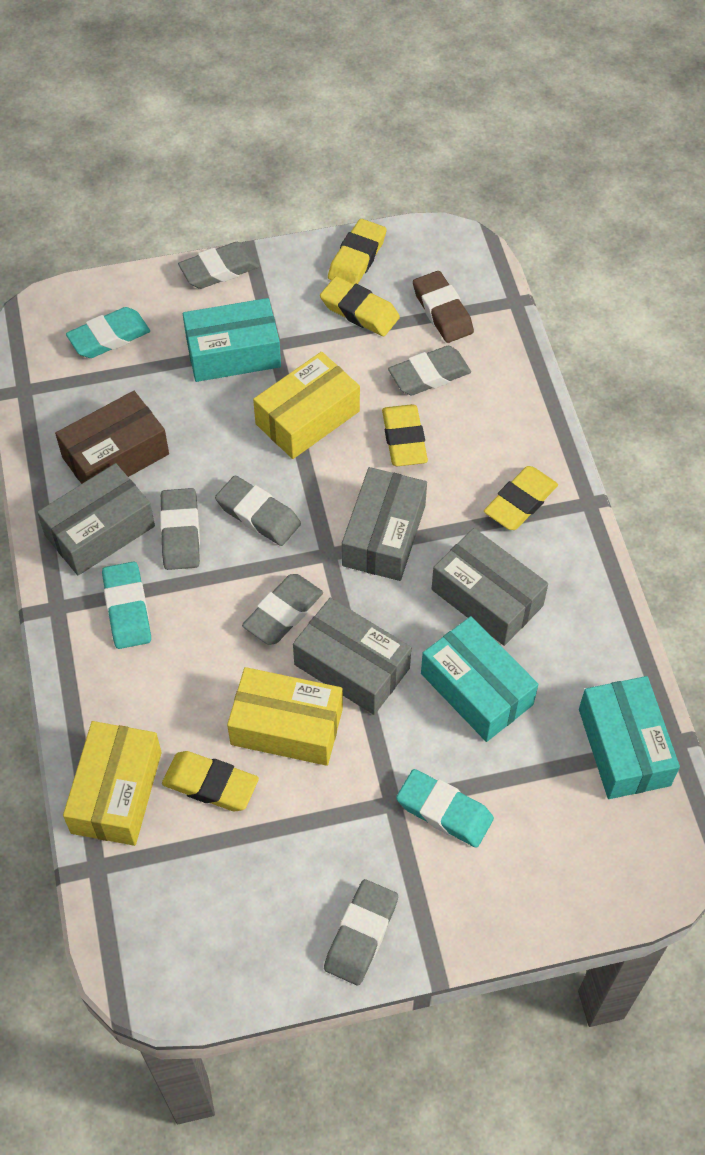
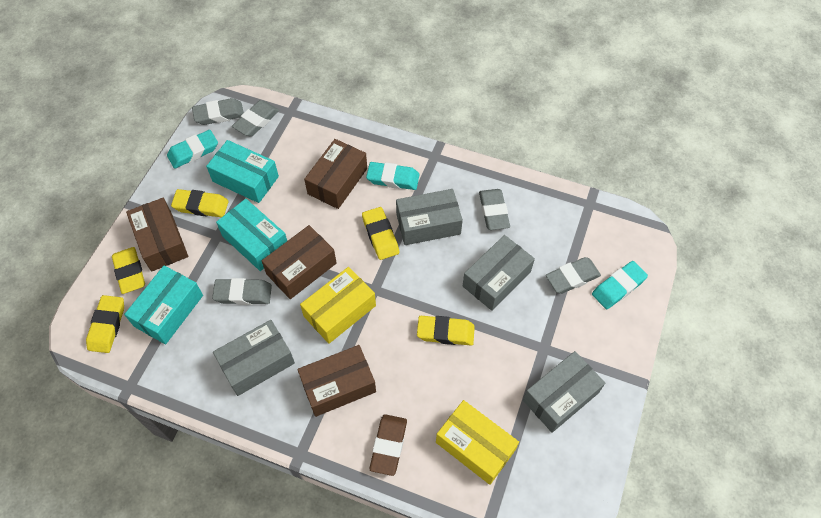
brown box: [55,391,169,484] = 1 -> [126,198,188,272] [262,225,337,299] [297,345,376,417] [304,139,367,209] = 4
grey eraser: [160,488,200,570] [178,242,259,289] [215,475,301,546] [242,574,323,645] [324,879,398,986] [388,346,471,395] = 6 -> [192,98,244,125] [212,278,272,305] [232,100,279,137] [479,189,510,230] [546,257,601,294] = 5
yellow box: [63,721,162,846] [227,667,343,766] [253,352,360,459] = 3 -> [300,267,376,344] [436,400,519,485] = 2

